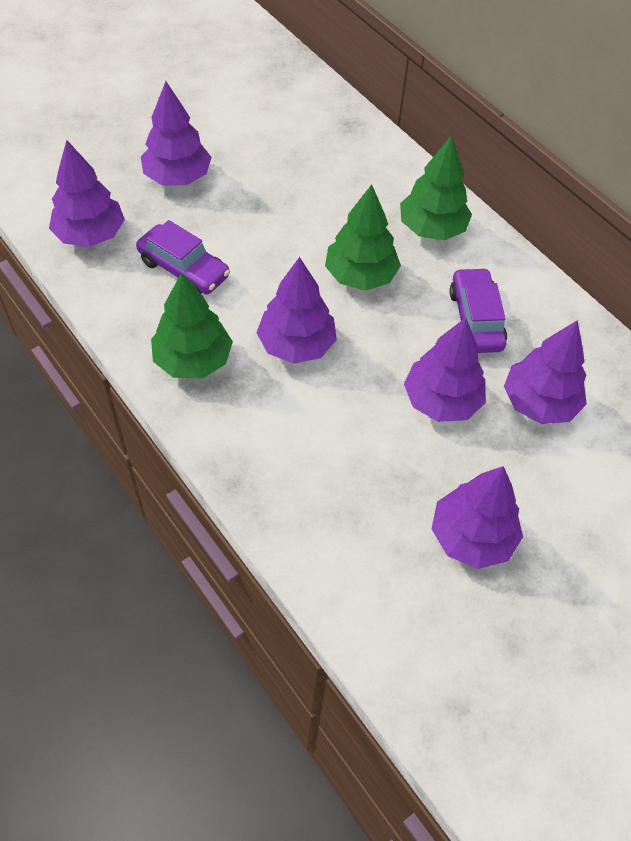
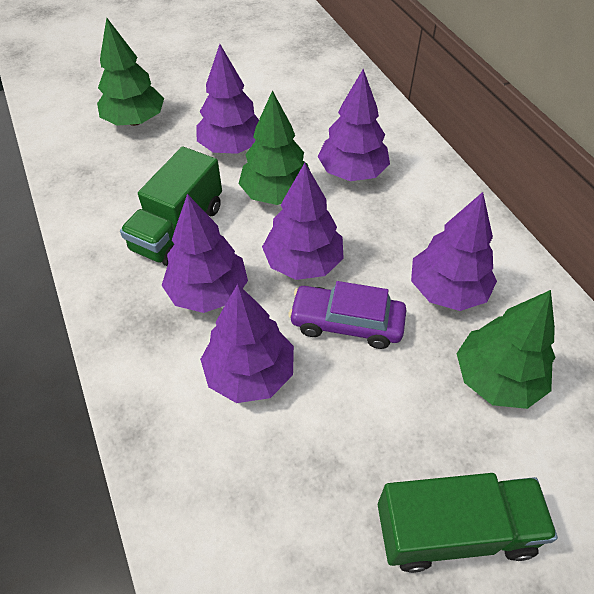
green truck: none = 0 -> [120,146,222,266] [378,473,558,573] = 2
purple car: [136,220,230,295] [449,267,507,353] = 2 -> [289,281,406,349] = 1

